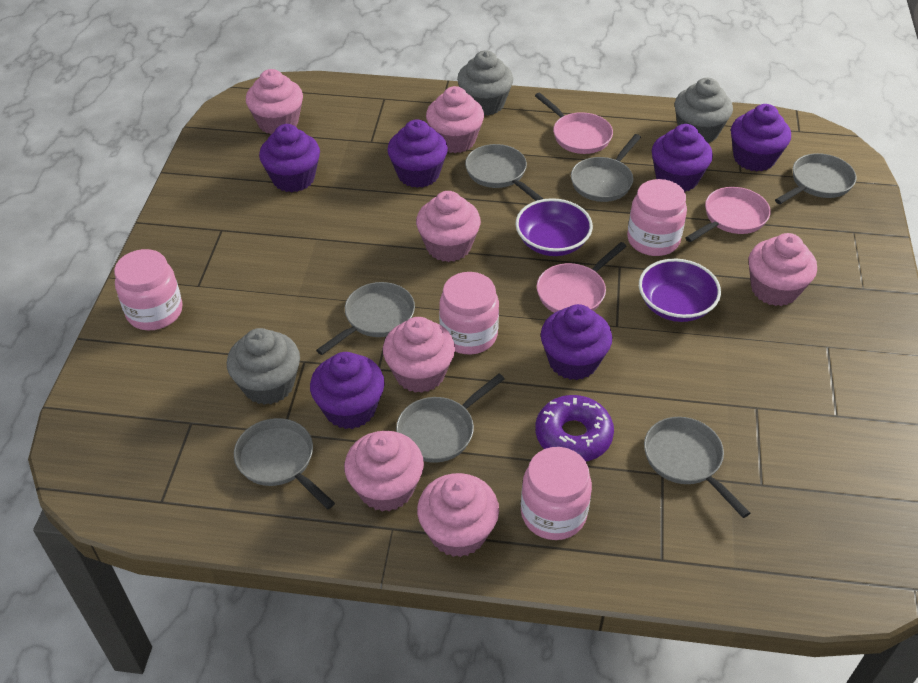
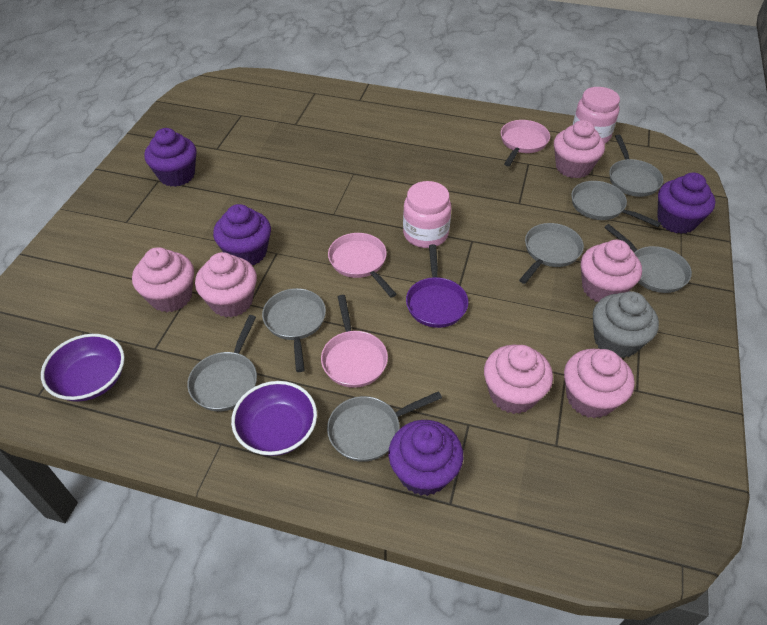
grey cupcake: [227,328,300,405] [457,50,513,116] [675,78,733,143] = 3 -> [593,291,659,358] = 1
pink cupcake: [246,69,303,135] [344,431,424,512] [383,317,455,393] [416,191,481,262] [417,473,499,557] [426,86,484,153] [749,233,817,306] = 7 -> [132,247,194,312] [195,252,257,317] [484,345,553,414] [554,120,605,179] [564,349,635,419] [581,240,642,302] = 6
pink jar: [114,249,183,330] [439,272,499,354] [521,447,592,540] [627,179,687,256] = 4 -> [403,181,451,248] [573,87,620,143] = 2
purple cupcake: [259,124,320,192] [310,352,385,429] [387,119,448,188] [541,304,612,380] [652,124,713,192] [731,104,791,171] = 6 -> [144,128,197,187] [213,204,271,265] [388,420,463,496] [657,172,715,234] = 4
purple donut: [535,395,614,462] = 1 -> none = 0
purple pan: none = 0 -> [406,244,468,328] = 1

